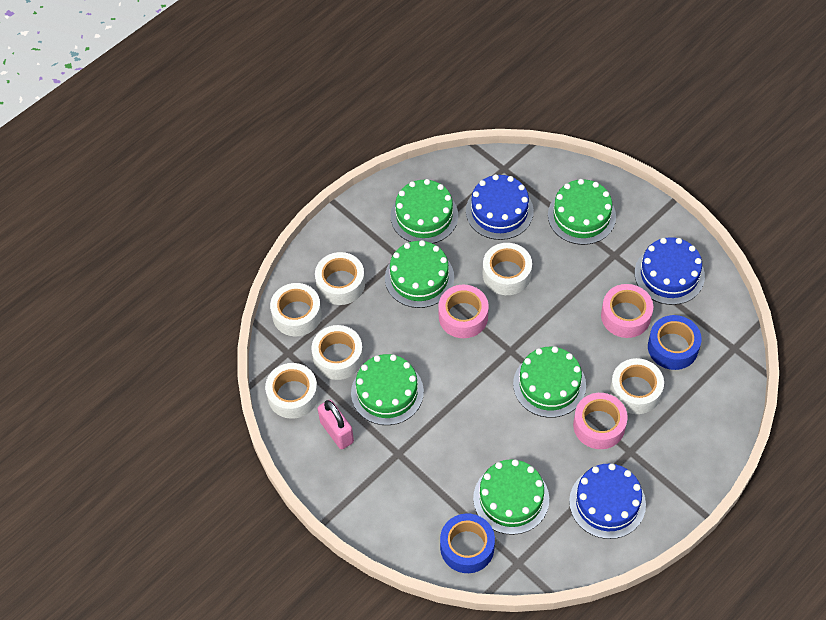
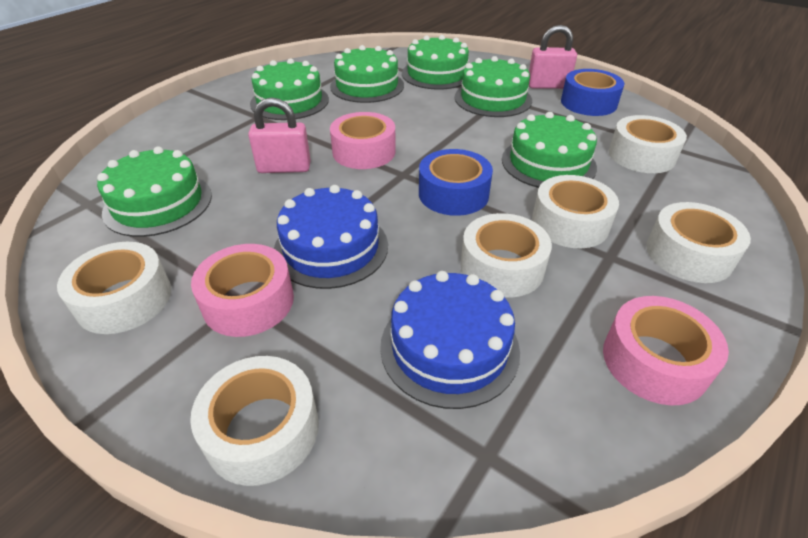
blue cake: [466,174,534,240] [569,463,646,539] [635,237,705,305] = 3 -> [274,185,388,289] [380,271,520,409] = 2
pink padlock: [318,400,354,449] = 1 -> [248,97,311,173] [529,25,577,89] = 2

